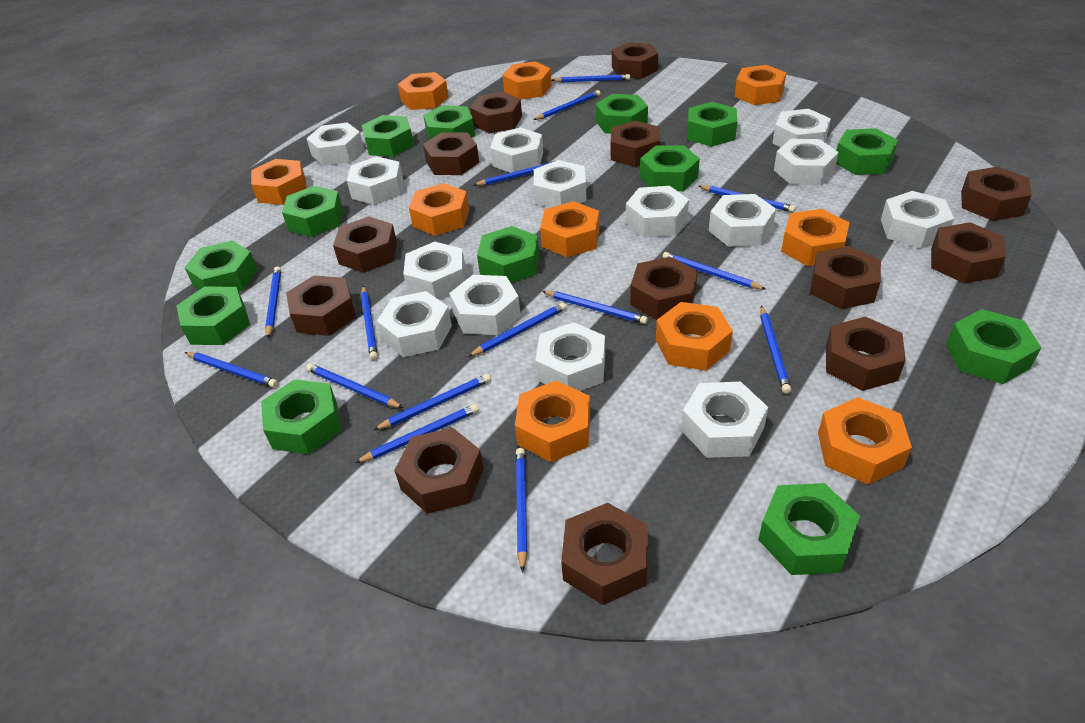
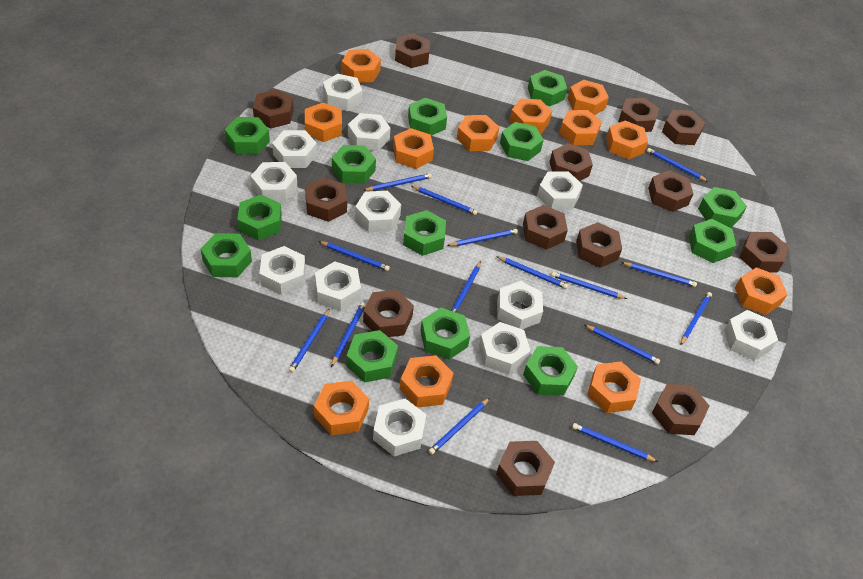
orange nut: [251,159,307,205] [398,72,449,110] [409,183,469,236] [503,61,552,99] [515,381,590,462] [540,201,599,257] [656,302,733,371] [735,65,787,105] [781,209,850,266] [818,397,912,485] = 10 -> [305,102,342,142] [314,381,369,435] [342,49,381,83] [393,128,434,169] [400,355,454,407] [457,115,499,151] [510,98,552,134] [559,110,602,145] [568,80,609,115] [587,361,641,413] [606,121,648,159] [735,267,788,315] = 12
white nut: [306,122,364,166] [347,156,403,205] [377,291,452,357] [403,242,466,300] [449,275,521,335] [490,127,543,173] [534,160,587,208] [535,322,605,391] [626,186,689,238] [681,382,768,458] [709,194,776,247] [773,109,831,147] [774,139,839,185] [881,191,954,249] = 14 -> [251,162,297,202] [260,246,305,295] [272,130,317,168] [315,261,361,311] [323,74,362,111] [348,113,391,151] [355,191,401,232] [373,399,426,456] [479,322,530,375] [497,281,543,329] [537,172,583,210] [724,310,778,360] = 12

